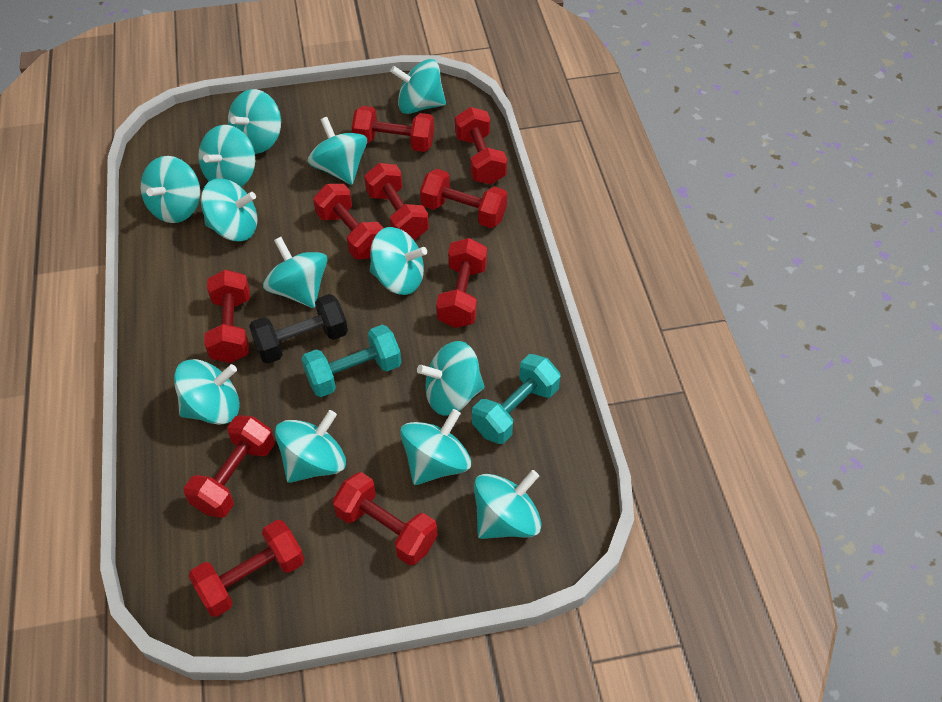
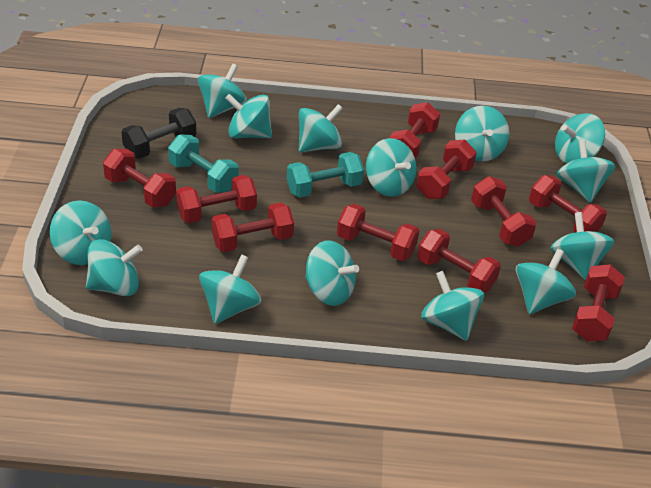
turquoise spinning top: [140,156,200,223] [174,359,240,425] [198,125,255,187] [201,178,258,241] [228,89,281,154] [263,237,327,308] [275,410,346,483] [307,117,367,185] [370,227,427,295] [390,59,446,114] [400,409,471,485] [417,341,485,416] [474,470,542,539] = 13 -> [50,200,111,265] [86,239,143,296] [198,64,247,118] [199,254,261,324] [225,94,272,138] [299,104,343,152] [305,240,359,306] [366,138,416,197] [421,271,484,341] [455,106,509,162] [516,249,576,314] [550,212,614,280] [555,113,605,163] [557,140,615,202] = 14

